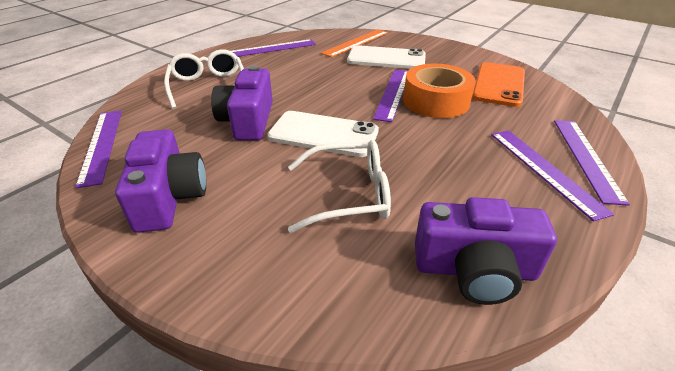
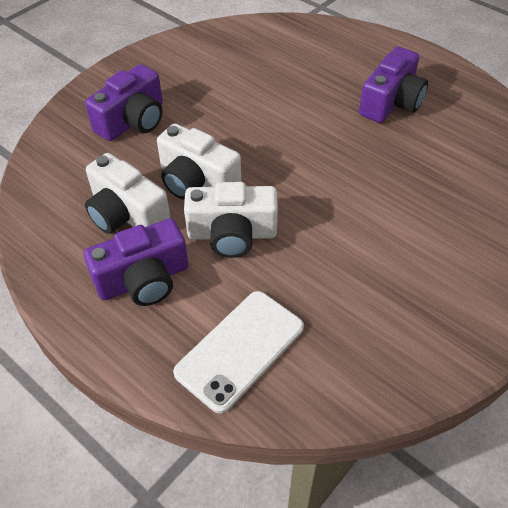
orange phone: [472,62,525,107] = 1 -> none = 0
orange ruler: [321,29,388,57] = 1 -> none = 0
orange tape: [403,64,476,118] = 1 -> none = 0
purple ruler: [75,110,122,188] [231,39,316,57] [373,69,408,122] [491,130,615,221] [554,120,630,206] = 5 -> none = 0
white camera: none = 0 -> [85,153,171,234] [157,123,241,200] [184,182,278,258] = 3
white glasses: [164,49,244,109] [288,140,391,233] = 2 -> none = 0
white phone: [267,111,379,157] [347,45,426,69] = 2 -> [173,291,304,414] = 1

